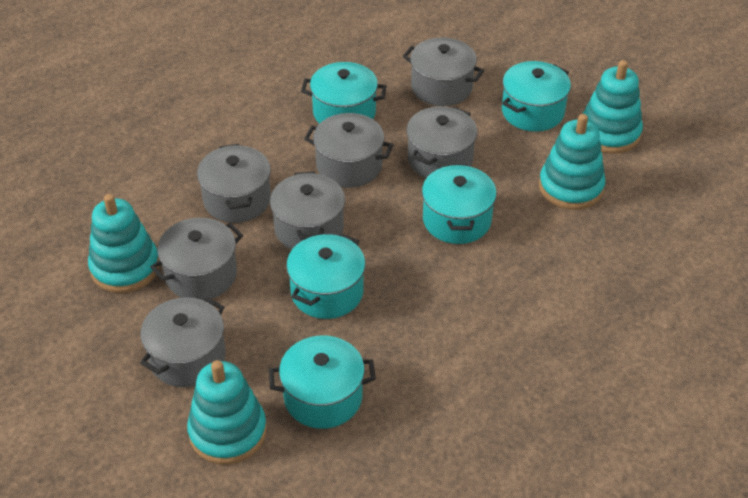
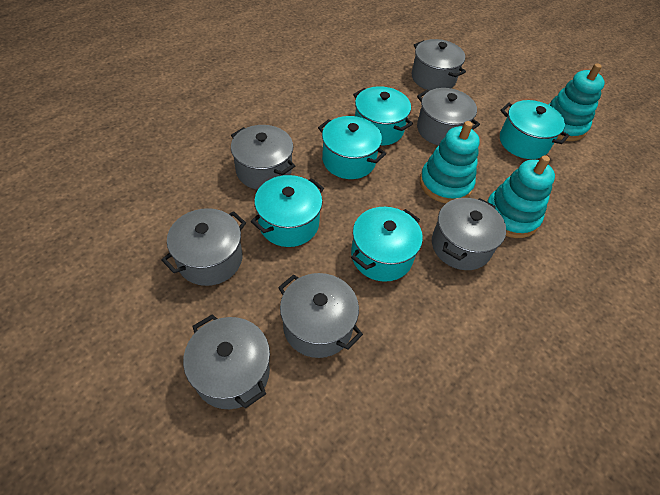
turquoise stacking toy: [88,194,159,293] [187,360,267,464] [539,114,606,210] [583,60,643,154] = 4 -> [420,121,480,203] [487,155,555,238] [548,64,605,141] = 3

